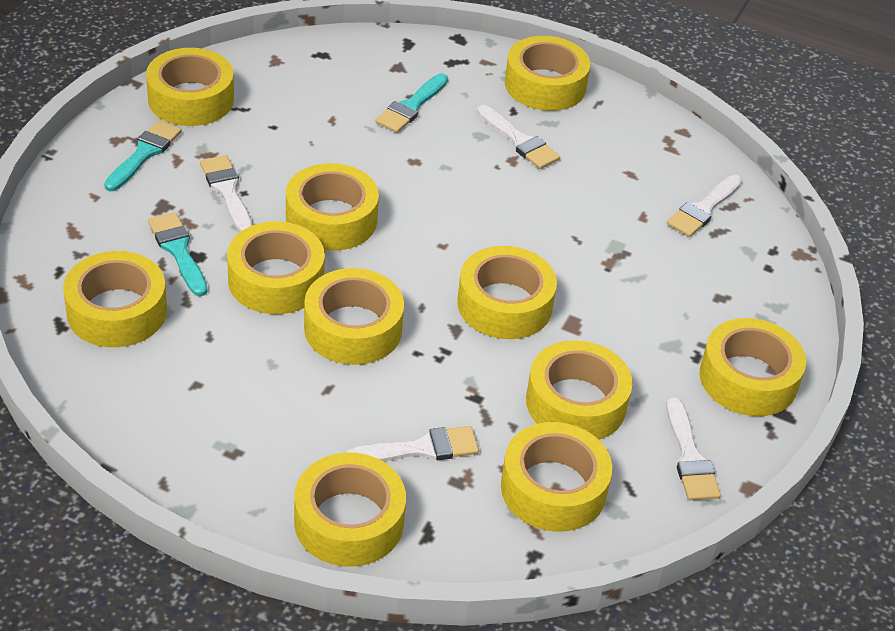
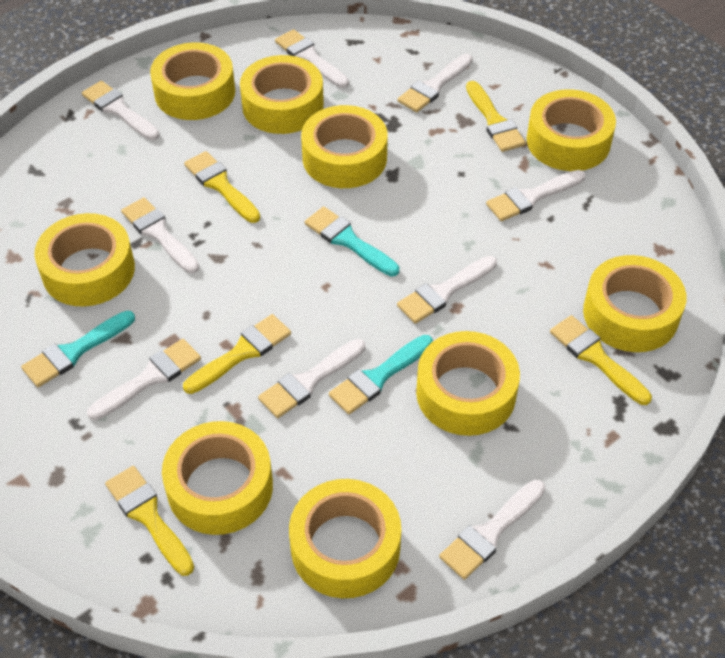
white brush: [200,155,252,232] [346,426,479,462] [477,105,560,169] [666,397,721,500] [667,175,742,237] = 5 -> [82,81,160,140] [87,339,201,420] [121,197,199,273] [258,339,365,418] [275,29,349,88] [397,256,497,324] [398,54,473,112] [439,480,546,580] [486,170,585,221] = 9
yellow brush: none = 0 -> [105,466,194,576] [183,314,291,394] [184,151,260,223] [466,81,526,152] [550,315,652,405] = 5
yellow tape: [63,251,167,347] [146,48,234,126] [227,221,325,314] [286,163,379,251] [294,453,406,567] [304,268,404,365] [457,246,557,339] [501,422,612,532] [505,36,590,111] [526,340,632,440] [700,318,806,416] = 11 -> [34,213,135,307] [150,43,235,120] [162,421,273,535] [240,55,324,134] [289,479,401,598] [301,105,388,188] [416,331,520,436] [526,89,616,171] [583,255,686,352] = 9

